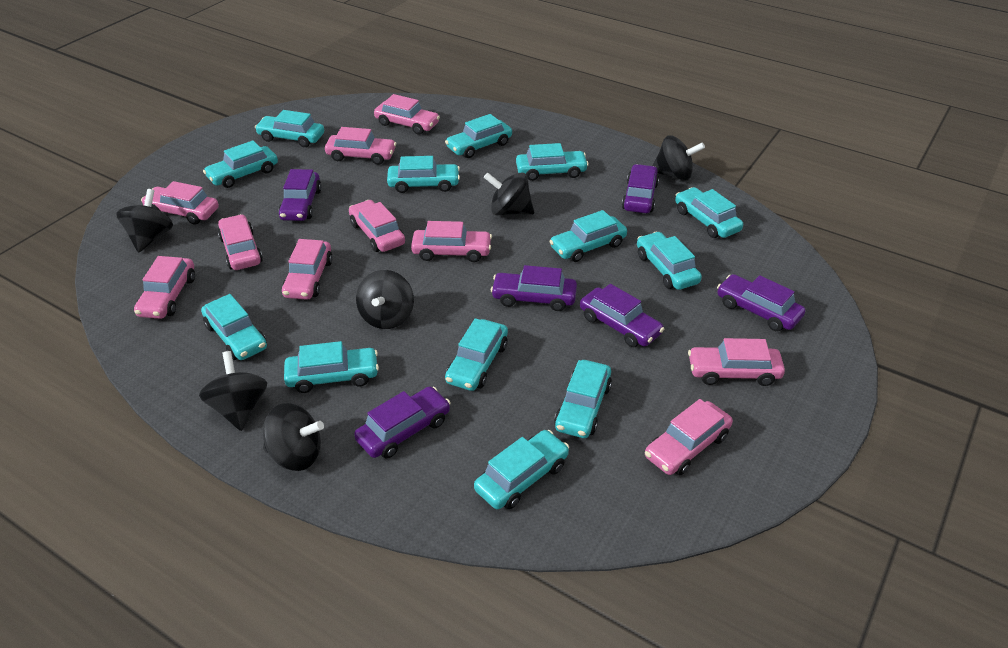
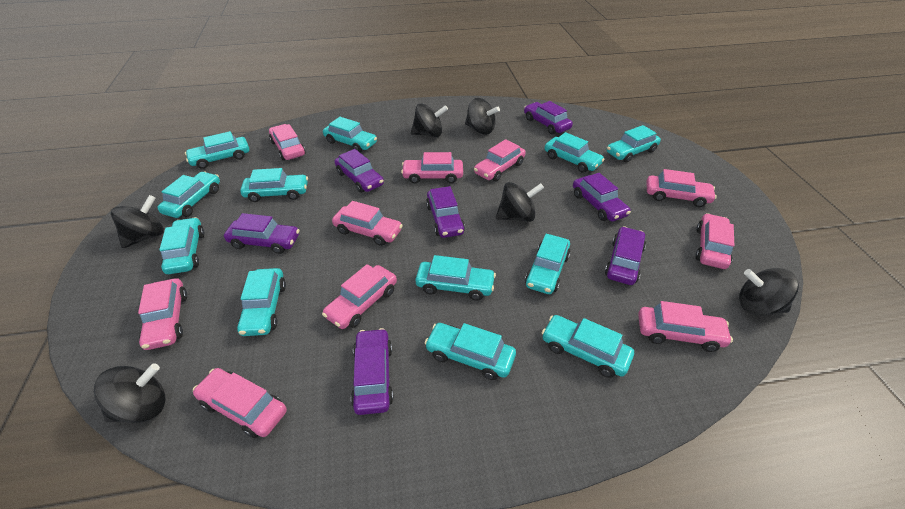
purple car: [278,169,322,221] [354,387,451,459] [491,265,577,311] [580,284,664,347] [622,164,659,213] [717,274,805,331] = 6 -> [224,213,300,254] [335,149,384,193] [351,328,393,415] [426,186,465,238] [524,101,573,134] [573,173,631,222] [605,226,646,285] = 7
turquoise car: [201,294,267,360] [203,140,278,188] [255,110,324,147] [284,341,379,393] [387,156,460,193] [445,114,512,158] [445,318,508,391] [474,430,569,509] [516,143,589,181] [549,210,627,262] [554,360,612,438] [637,231,702,290] [675,187,743,238] = 13 -> [157,171,220,218] [159,217,204,274] [185,131,249,169] [237,268,286,336] [240,168,308,202] [323,117,377,152] [415,255,496,300] [425,323,516,380] [525,234,571,294] [542,315,634,378] [545,132,605,173] [607,125,661,163] = 12

